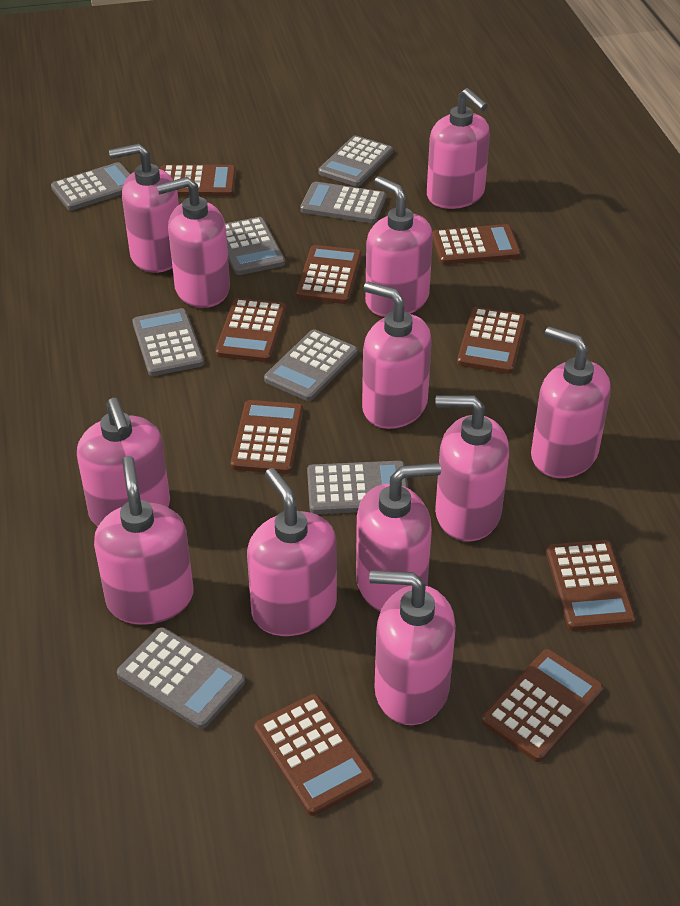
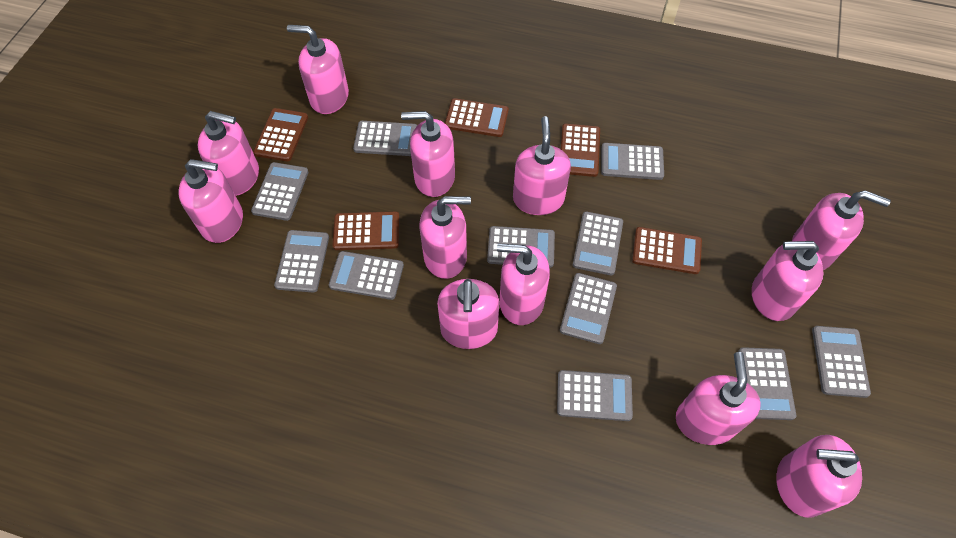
brown calculator: [160,165,236,196] [215,298,286,362] [231,400,303,474] [254,694,374,816] [296,245,362,304] [432,224,521,265] [457,307,526,374] [481,649,603,762] [546,540,636,631] = 9 -> [253,108,308,162] [333,211,400,250] [445,98,509,137] [561,124,600,177] [632,227,702,274] = 5
grey calculator: [51,162,130,210] [117,627,245,729] [132,308,204,376] [225,217,285,275] [264,329,358,401] [300,182,386,223] [307,461,408,514] [318,135,393,187] = 8 -> [251,162,308,221] [274,230,329,293] [329,251,404,300] [353,121,417,156] [487,226,555,268] [557,370,633,421] [560,273,617,344] [573,212,623,275] [601,143,664,180] [738,347,796,420] [812,326,871,398] = 11

